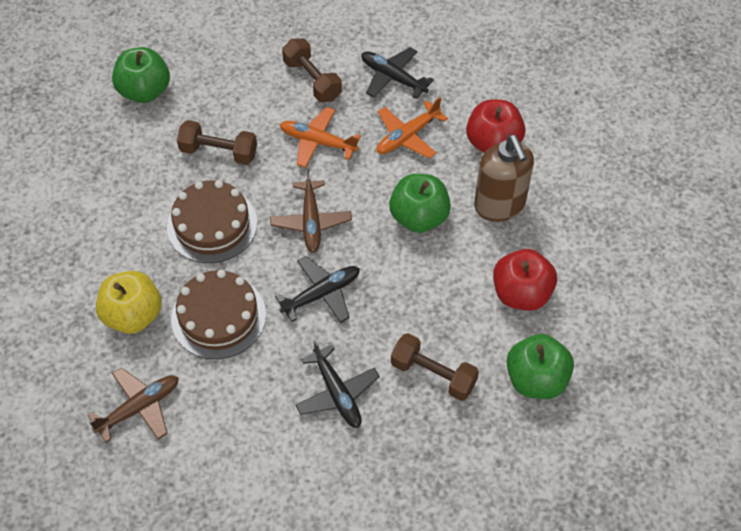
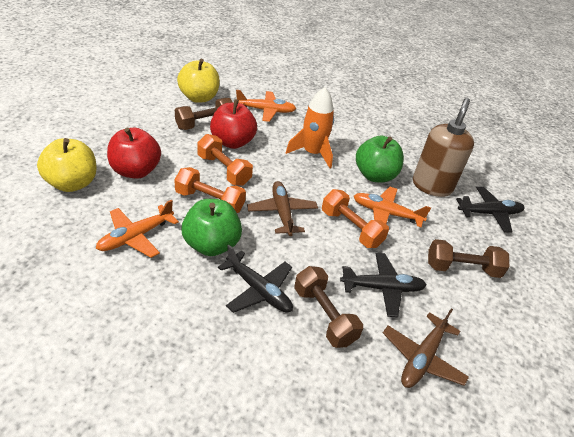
brown cake: [167,180,257,263] [171,270,266,359] = 2 -> none = 0
green apple: [112,47,170,103] [389,174,451,233] [507,334,574,399] = 3 -> [181,199,242,256] [356,136,404,183] = 2
orange dumbbell: none = 0 -> [174,167,246,213] [197,134,253,186] [322,189,389,248] = 3
orange plane: [280,107,361,168] [377,97,448,158] = 2 -> [96,200,179,258] [236,90,296,122] [354,187,431,227] = 3
orange rocket: none = 0 -> [286,87,334,168] = 1
yellow apple: [96,271,162,334] = 1 -> [37,138,97,192] [177,59,220,103] = 2

